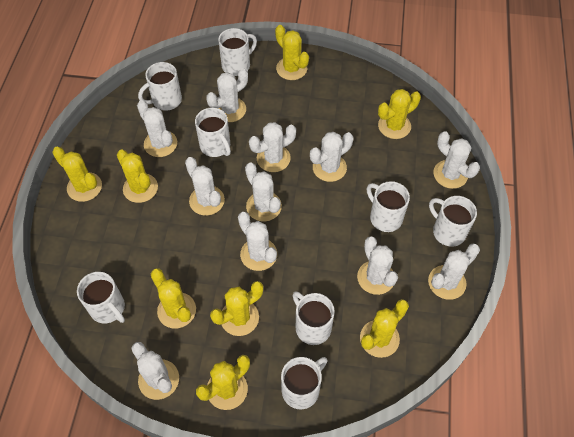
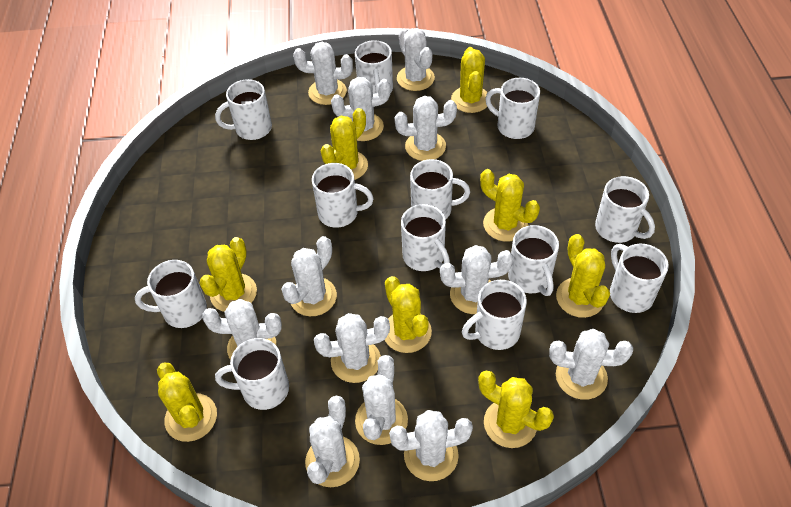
white cactus: [131,342,179,400] [137,100,177,157] [185,157,225,216] [206,68,248,122] [238,212,277,271] [245,163,282,222] [249,122,296,172] [310,132,353,182] [357,236,398,295] [428,244,480,300] [433,131,480,189] = 11 -> [202,299,282,360] [281,236,337,316] [293,42,353,105] [305,396,360,487] [314,313,390,383] [331,77,391,141] [355,355,408,445] [389,410,473,481] [395,96,457,161] [397,28,435,91] [440,245,513,314] [549,329,633,400] = 12
white mug: [77,272,125,323] [138,62,182,110] [195,108,231,157] [218,28,257,76] [281,357,327,409] [293,292,335,345] [367,181,410,232] [429,196,477,247] = 8 -> [135,260,207,328] [215,79,272,140] [215,338,289,410] [312,163,374,228] [355,40,393,94] [401,204,450,271] [410,159,470,220] [462,280,527,350] [485,78,540,139] [508,225,559,296] [595,176,655,243] [610,244,669,313] = 12

